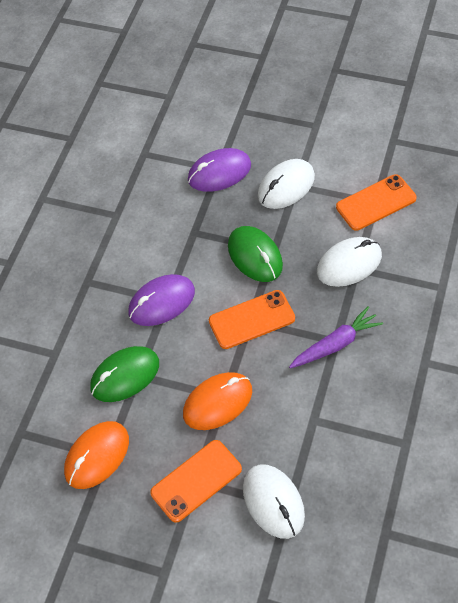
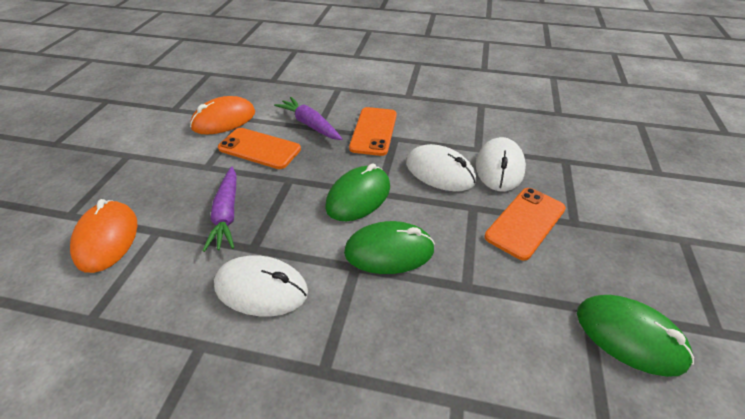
green mouse: [90,346,159,402] [228,226,283,282] = 2 -> [325,163,390,221] [344,221,435,274] [577,295,694,377] = 3
purple carrot: [289,306,383,368] = 1 -> [203,167,236,252] [274,97,342,140] = 2
purple mouse: [128,274,195,326] [188,148,251,192] = 2 -> none = 0

